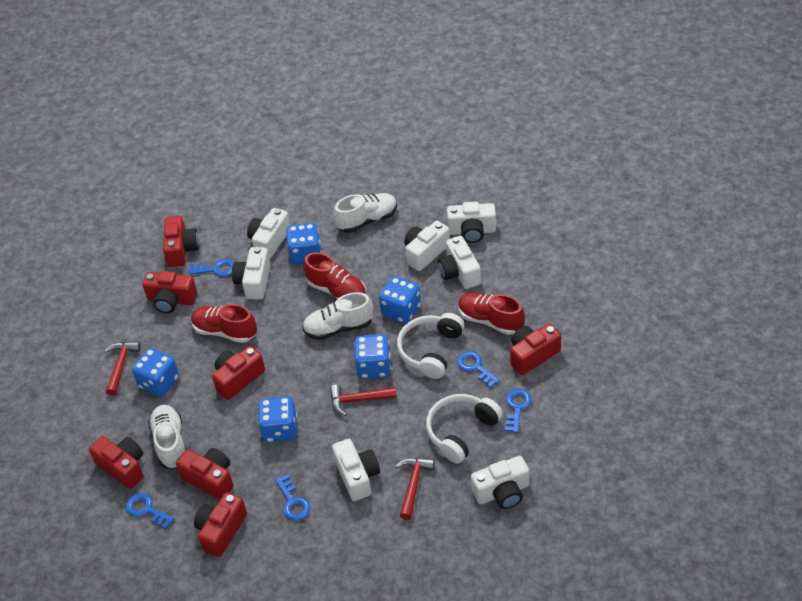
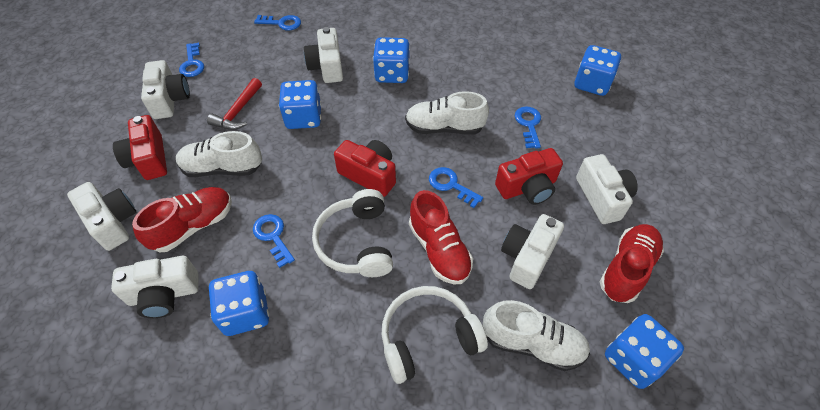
red camera: [89,436,144,489] [143,271,197,313] [163,216,199,267] [176,448,233,500] [194,492,247,557] [212,346,265,400] [510,324,561,375] = 7 -> [113,115,167,180] [334,140,396,197] [495,148,563,205] = 3
red hammer: [104,342,141,396] [330,385,397,416] [396,458,435,520] = 3 -> [207,78,262,130] = 1
white camera: [232,247,271,300] [247,208,290,259] [332,439,380,501] [404,221,450,271] [438,236,481,289] [447,202,496,243] [471,456,529,509] = 7 -> [67,182,136,251] [111,256,198,318] [141,60,190,119] [304,27,343,83] [501,214,564,289] [576,154,638,224] = 6

